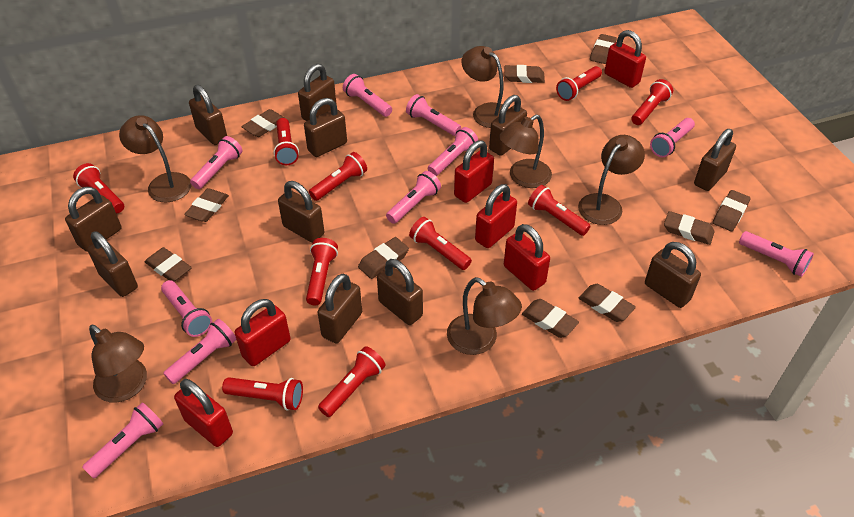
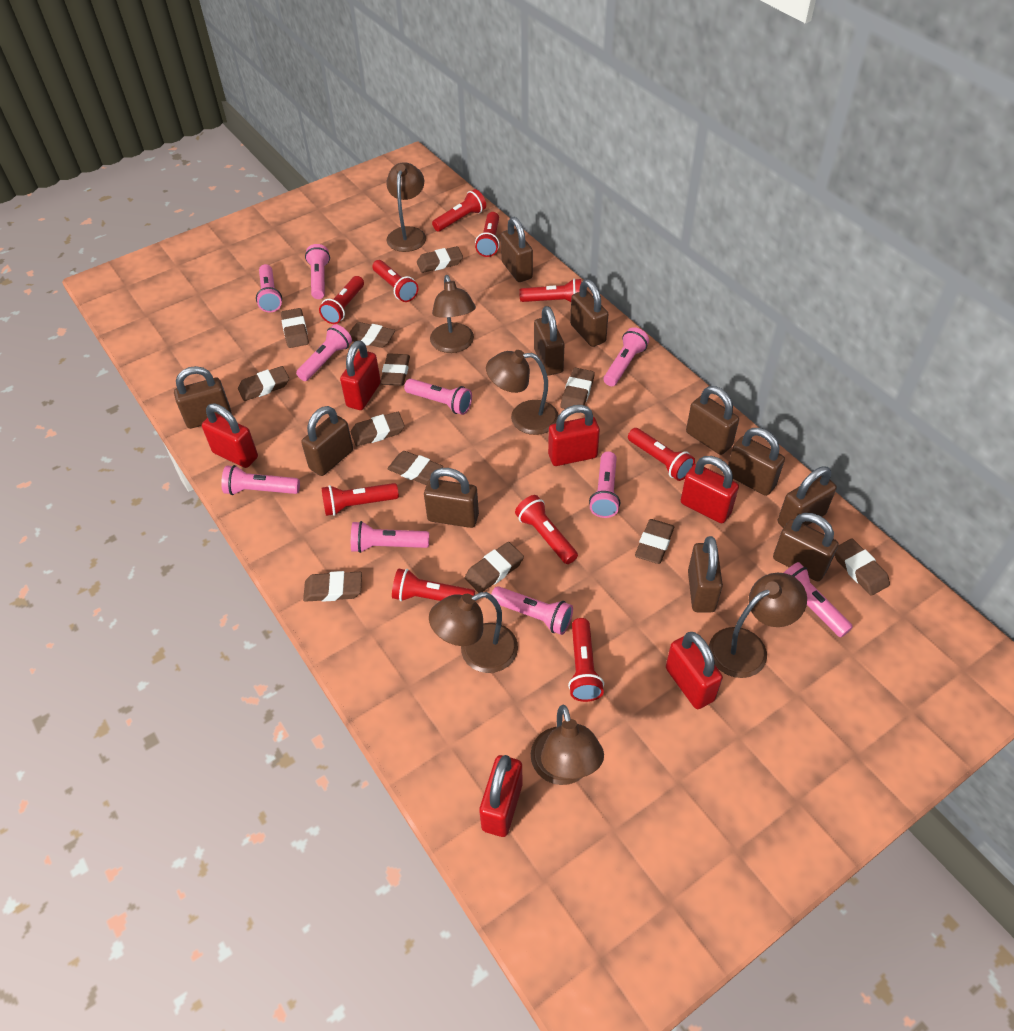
brown eraser: [145,247,192,282] [184,188,229,222] [241,109,284,137] [358,237,409,279] [505,65,545,83] [522,299,579,338] [579,284,636,322] [590,34,617,64] [664,211,715,245] [713,190,751,231] = 10 -> [238,366,289,401] [281,308,309,348] [303,571,362,602] [349,322,395,348] [351,412,405,446] [380,353,410,386] [387,451,443,485] [417,246,463,273] [465,542,524,593] [561,368,595,409] [635,519,674,564] [835,539,890,596] = 12

